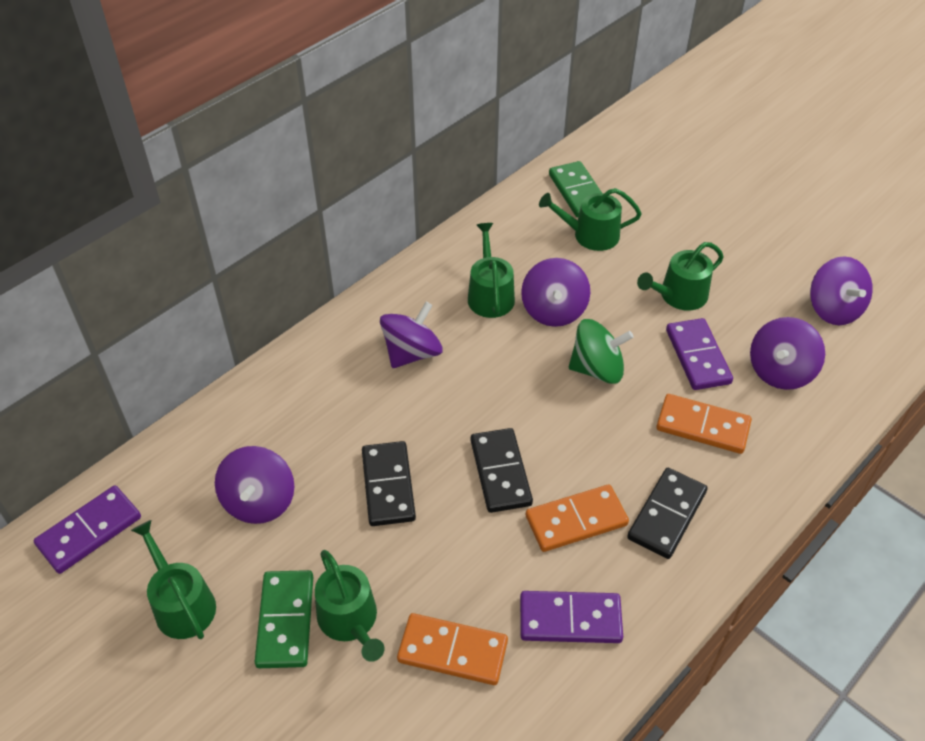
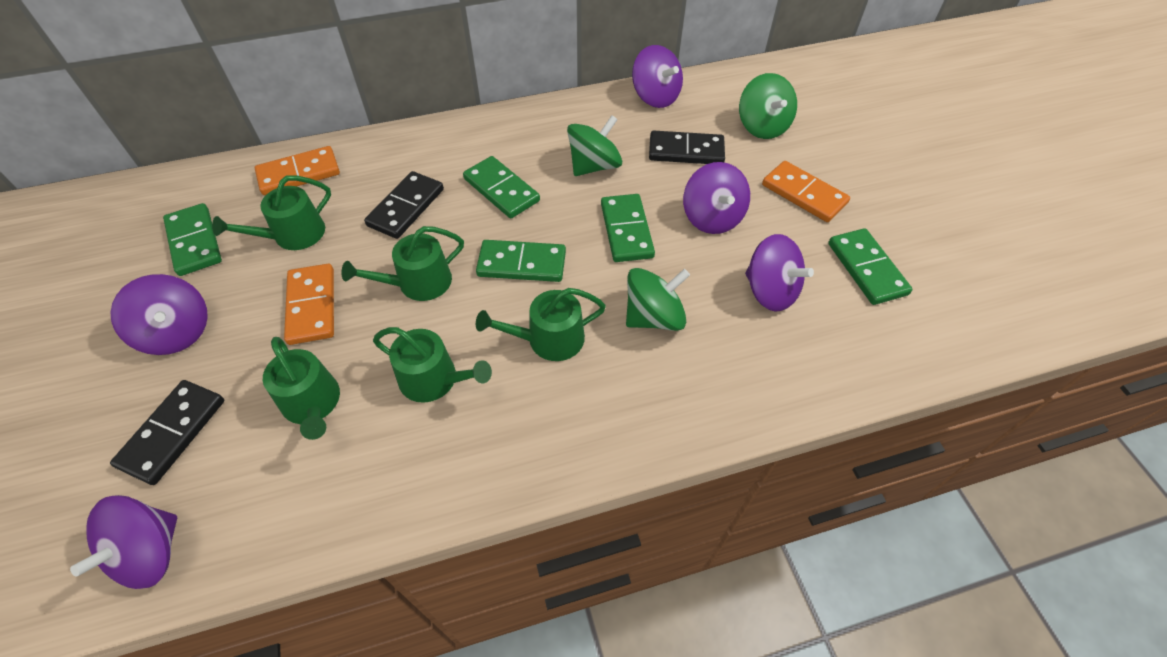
green domino: [255,570,313,668] [549,161,602,218] = 2 -> [163,203,222,276] [463,156,540,218] [476,240,566,282] [601,194,655,262] [828,228,913,305] = 5
green spinning top: [569,319,634,384] = 1 -> [567,115,622,176] [626,268,690,331] [739,73,797,139] = 3
purple domino: [34,486,141,574] [520,591,623,643] [666,318,733,390] = 3 -> none = 0

